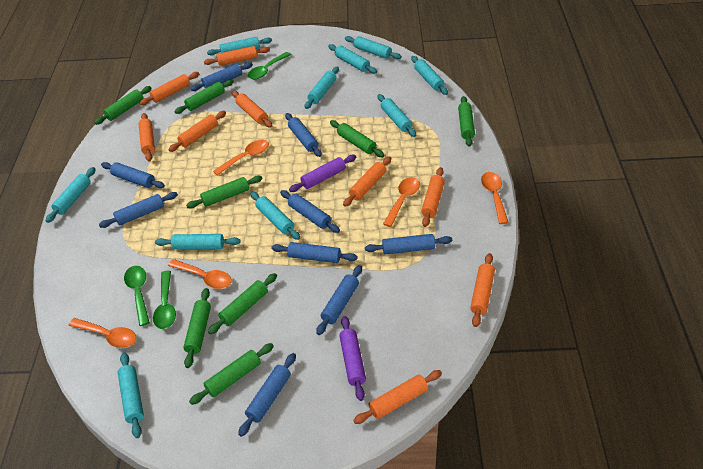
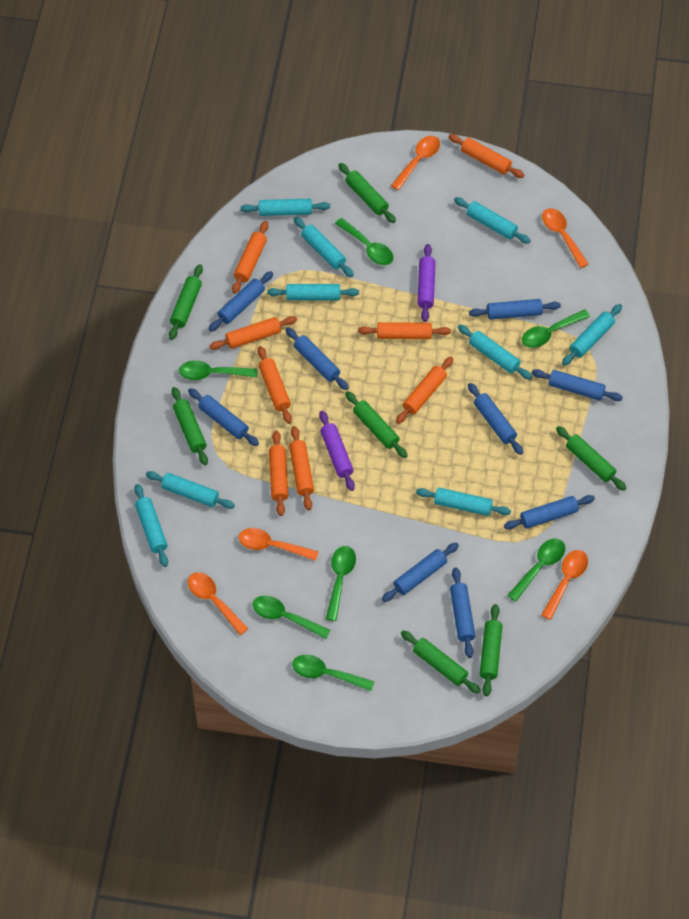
green rolling pin: [94,86,152,125] [174,79,234,114] [183,288,211,368] [186,175,263,208] [189,343,274,405] [208,273,277,334] [330,120,385,157] [458,96,475,147] = 8 -> [169,264,203,340] [172,387,208,465] [338,163,396,223] [345,391,408,458] [401,630,481,694] [480,604,502,696] [556,426,626,491] = 7
green spoon: [124,266,150,326] [153,271,176,329] [248,52,291,79] = 3 -> [179,360,258,380] [253,595,330,639] [292,655,374,691] [326,546,356,621] [335,218,394,265] [507,538,565,602] [522,309,590,348] = 7
orange rolling pin: [139,113,155,161] [140,72,199,105] [168,111,226,152] [204,46,270,66] [232,91,272,128] [343,156,391,207] [353,370,442,424] [421,167,445,227] [470,253,495,327] = 9 -> [209,316,297,350] [232,221,268,294] [258,346,292,424] [269,431,288,516] [289,426,314,510] [358,322,451,339] [396,357,453,424] [449,134,525,178] = 8
turquoise rolling pin: [46,167,95,223] [117,352,144,438] [155,234,240,250] [207,37,272,55] [250,192,300,240] [305,66,339,109] [328,44,377,74] [345,36,402,59] [377,94,416,137] [411,56,448,95] = 10 -> [134,484,168,567] [146,471,235,509] [240,199,330,216] [267,284,359,300] [294,217,354,277] [416,488,511,516] [454,197,531,244] [458,325,532,380] [562,304,622,366] = 9

